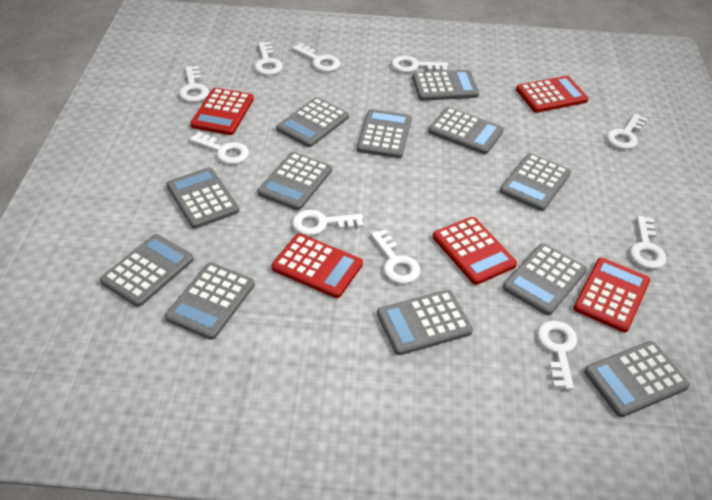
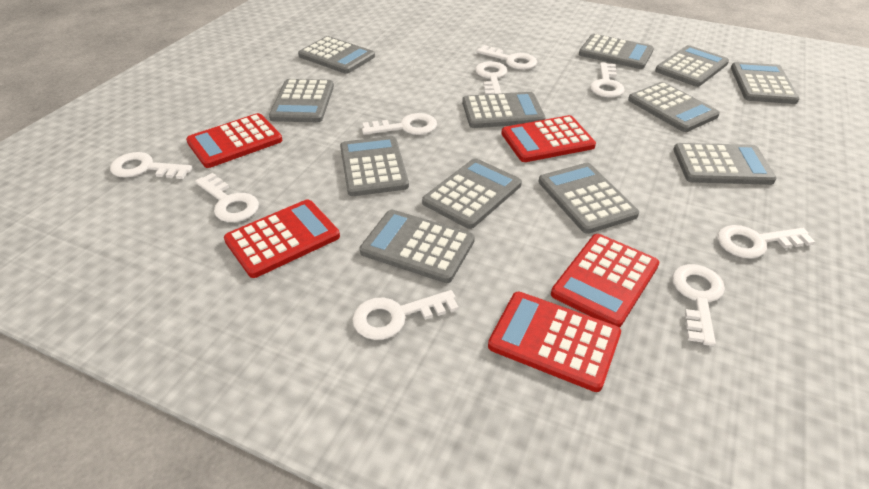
white key: [179,66,209,102] [190,132,249,164] [254,42,283,75] [292,43,340,72] [292,210,363,236] [371,229,420,284] [391,56,448,73] [537,321,577,390] [607,114,647,149] [630,216,667,269] = 10 -> [110,152,192,179] [195,173,259,222] [352,290,459,340] [362,113,437,135] [475,61,507,94] [477,45,537,70] [590,62,625,98] [672,264,725,346] [718,225,815,259] = 9

